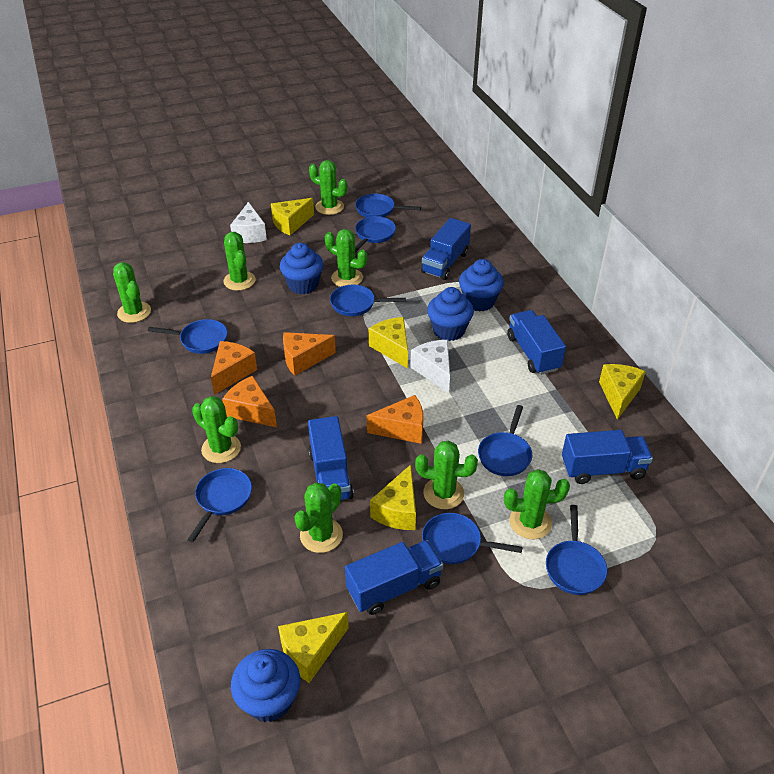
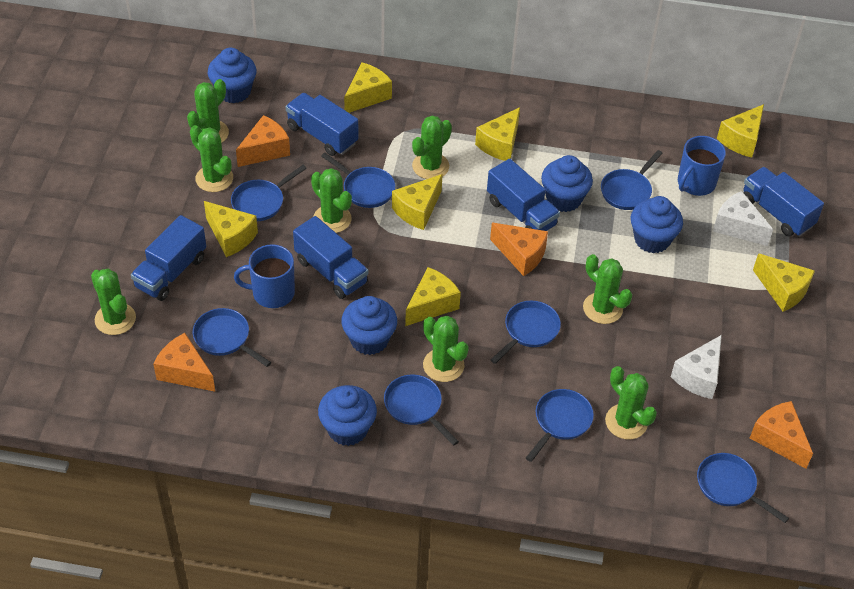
blue cupcake: [231,649,300,722] [280,243,323,294] [427,287,474,341] [459,259,504,312] = 4 -> [208,48,256,103] [318,385,377,446] [342,296,397,355] [541,155,593,212] [631,196,683,253] = 5
blue mug: none = 0 -> [234,244,295,308] [678,136,726,196] = 2
yellow cheese: [271,198,314,235] [278,612,349,683] [369,317,408,368] [370,465,416,530] [599,364,646,420] = 5 -> [204,201,258,257] [344,62,392,113] [392,174,443,230] [405,267,461,326] [475,107,520,161] [717,104,764,158] [753,253,815,312] = 7

